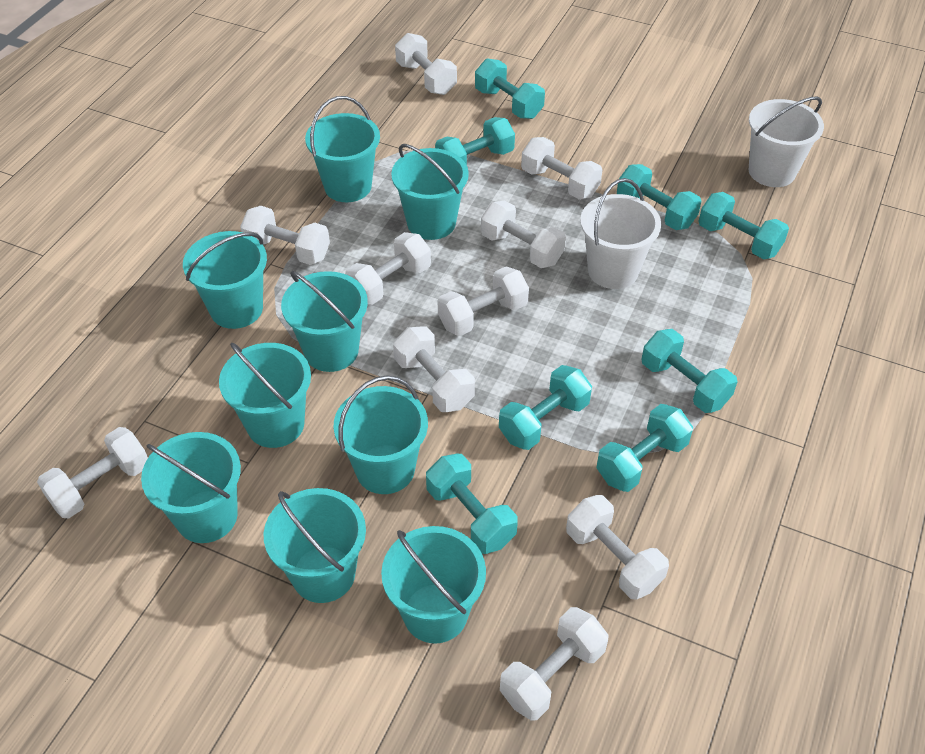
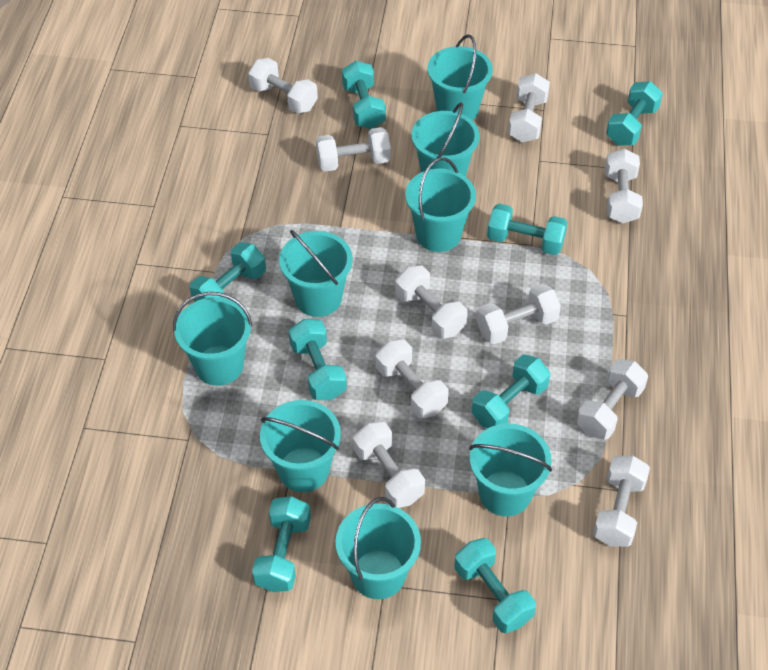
turquoise bucket: [141,432,241,543] [183,231,267,329] [219,343,311,448] [264,488,366,603] [281,271,368,372] [305,96,380,202] [334,375,428,494] [381,526,486,643] [391,144,469,240] = 9 -> [173,292,253,386] [260,400,341,492] [279,230,353,317] [335,497,421,599] [405,157,476,252] [411,102,480,177] [428,35,493,121] [469,424,552,516] = 8
white bucket: [580,178,661,289] [749,96,824,187] = 2 -> none = 0

